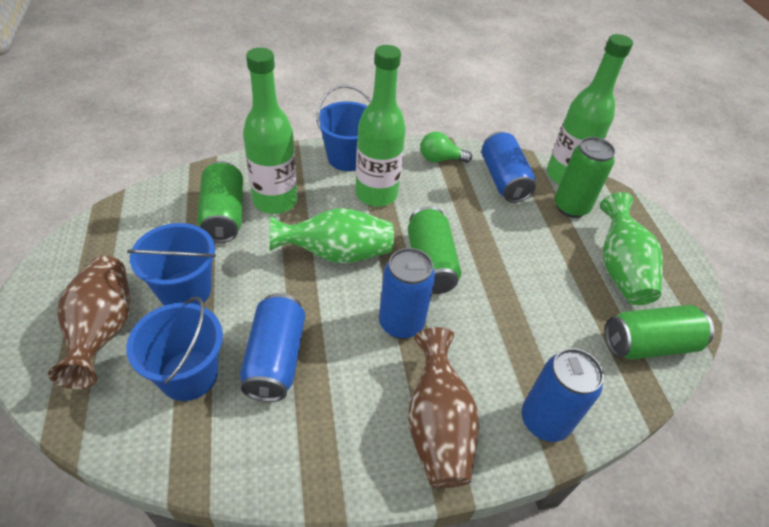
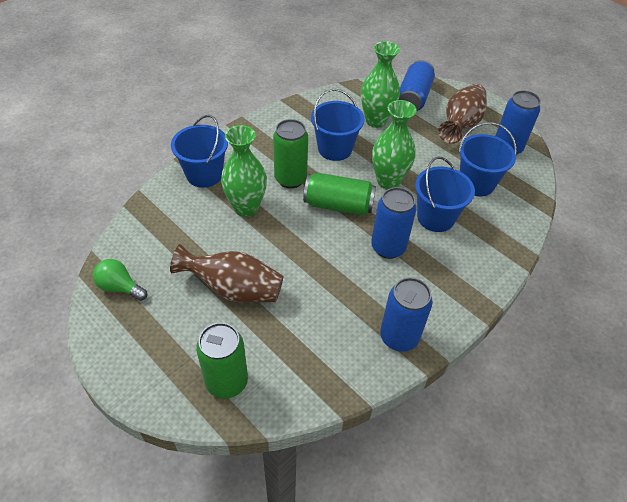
blue bucket: [126,297,223,401] [127,223,216,306] [317,85,371,171] = 3 -> [171,115,228,188] [311,89,365,161] [415,157,475,232] [458,122,517,196] = 4
green bottle: [243,48,297,214] [355,45,406,207] [547,34,633,185] = 3 -> none = 0
green can: [197,161,243,243] [408,206,461,294] [554,137,616,218] [605,305,714,360] = 4 -> [196,322,248,399] [273,119,308,188] [303,173,376,216] = 3
green vase: [270,208,394,264] [600,192,663,305] = 2 -> [221,125,267,217] [361,41,400,128] [372,100,417,189] = 3

